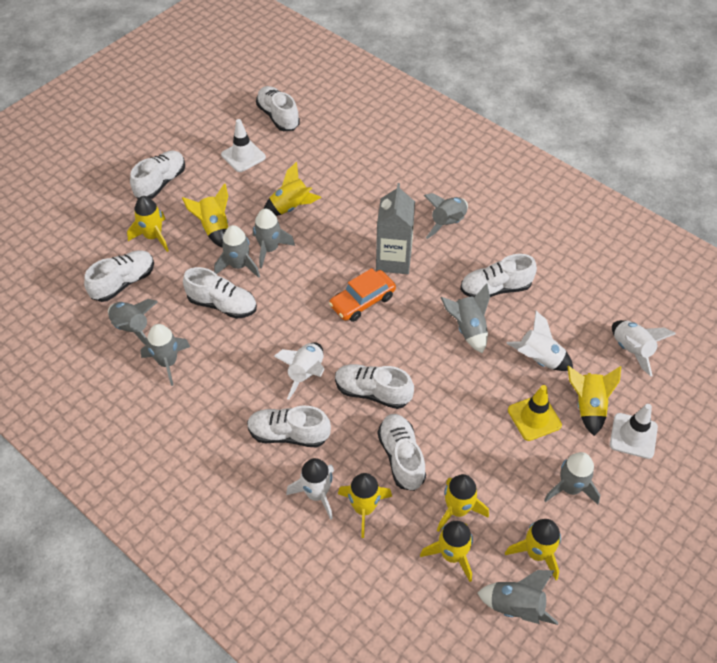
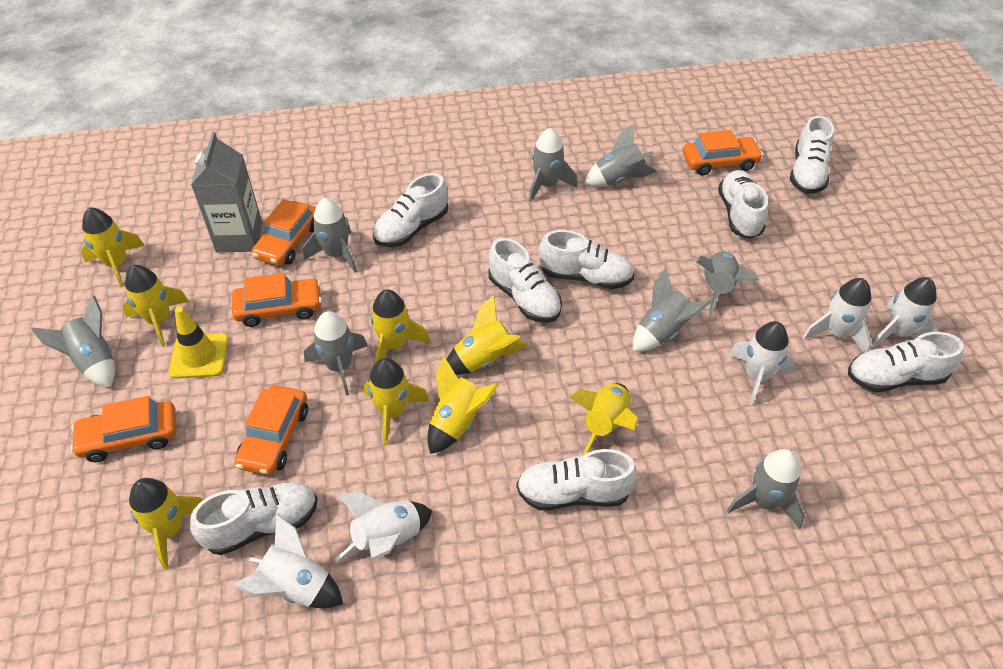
orange car: [329,268,396,322] = 1 -> [70,396,176,462] [232,273,322,327] [234,385,308,475] [252,199,316,266] [683,130,763,176] = 5
white rocket: [274,342,324,400] [286,458,334,520] [506,311,573,371] [612,320,676,377] = 4 -> [232,514,343,608] [335,491,432,562] [728,321,795,406] [803,278,871,353] [872,277,938,348] = 5
white traffic cone: [221,119,266,172] [610,404,658,459] = 2 -> none = 0

